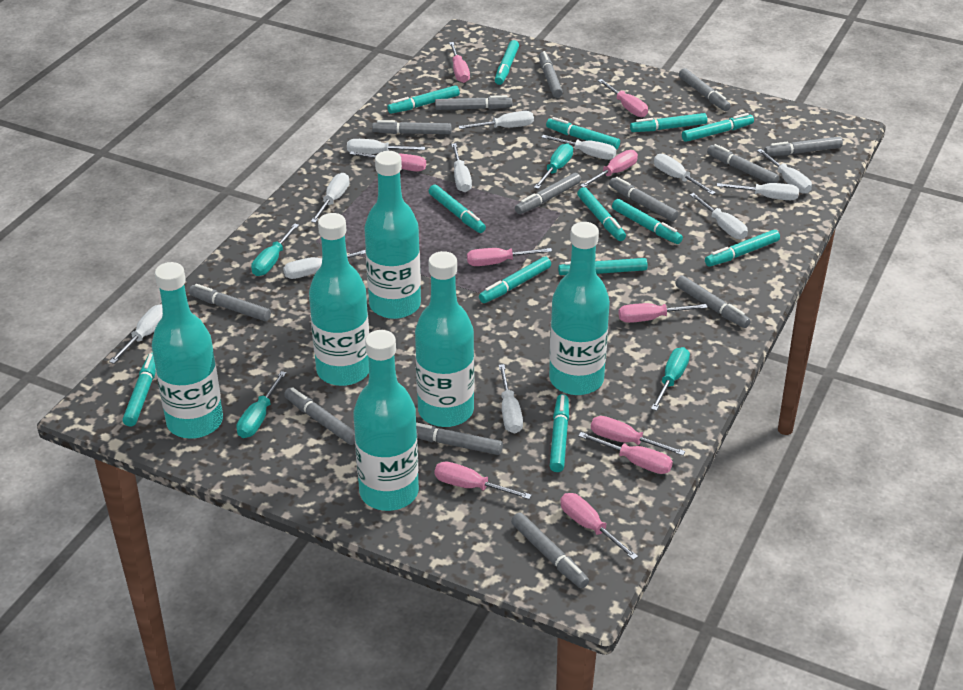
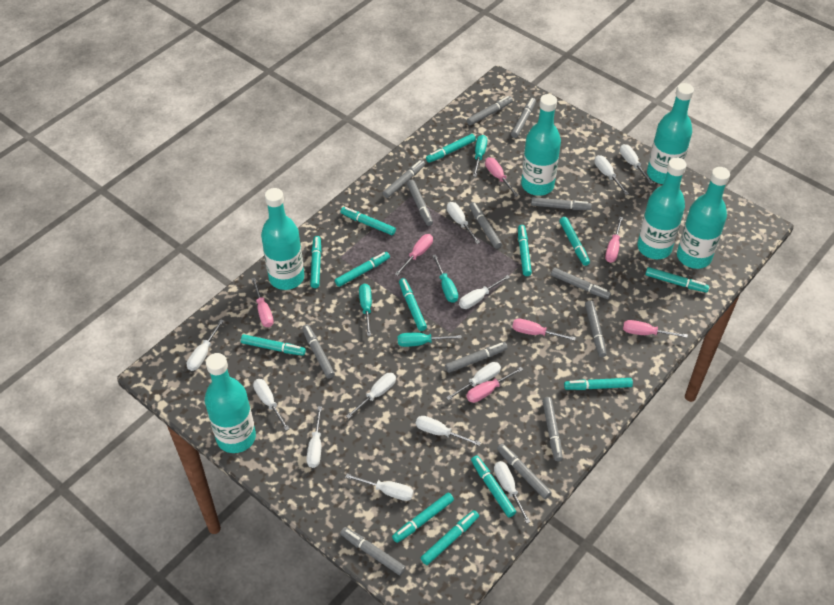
pink screwdriver: [350,151,426,172] [435,461,532,499] [449,42,470,83] [467,248,552,266] [560,493,638,560] [578,432,673,474] [580,150,638,187] [591,416,685,456] [598,79,648,117] [619,303,708,323] = 10 -> [251,278,274,327] [395,234,433,276] [466,367,523,403] [485,157,519,197] [512,319,576,341] [605,217,623,263] [623,320,688,338] = 7

